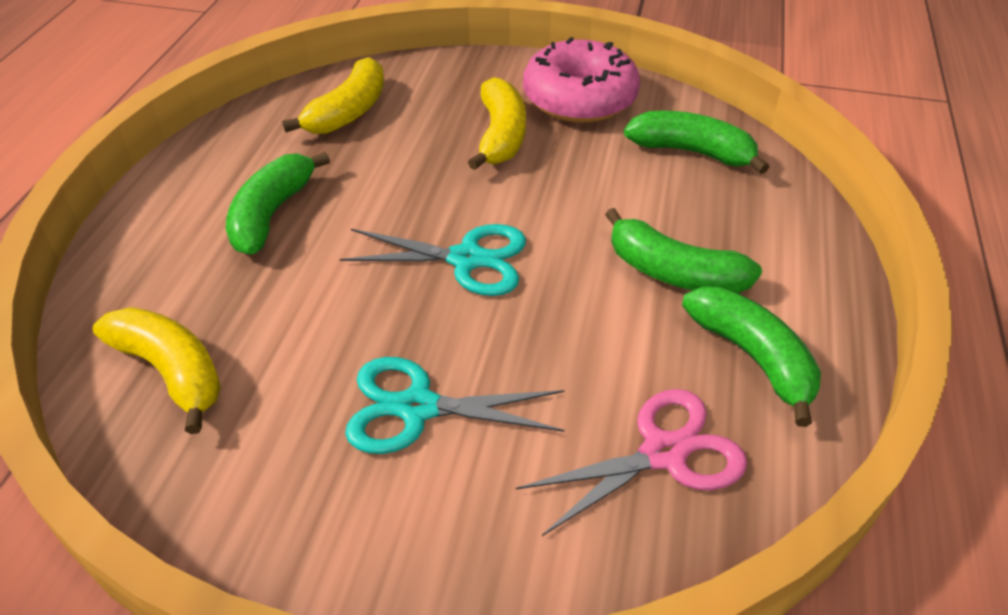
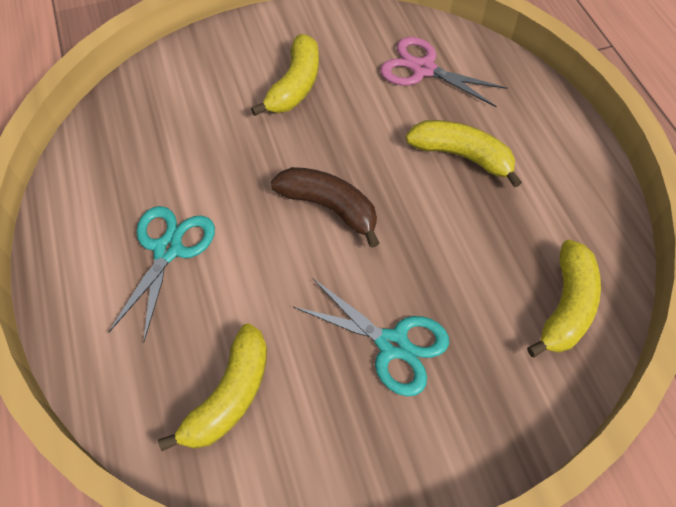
brown banana: none = 0 -> [271,167,379,248] = 1
green banana: [226,152,330,255] [605,208,762,293] [624,111,769,174] [682,286,821,427] = 4 -> none = 0
pink donut: [523,37,640,123] = 1 -> none = 0
yellow banana: [92,307,221,434] [282,57,384,134] [468,77,526,170] = 3 -> [158,324,267,451] [251,34,319,116] [406,120,522,188] [527,239,601,358] = 4

